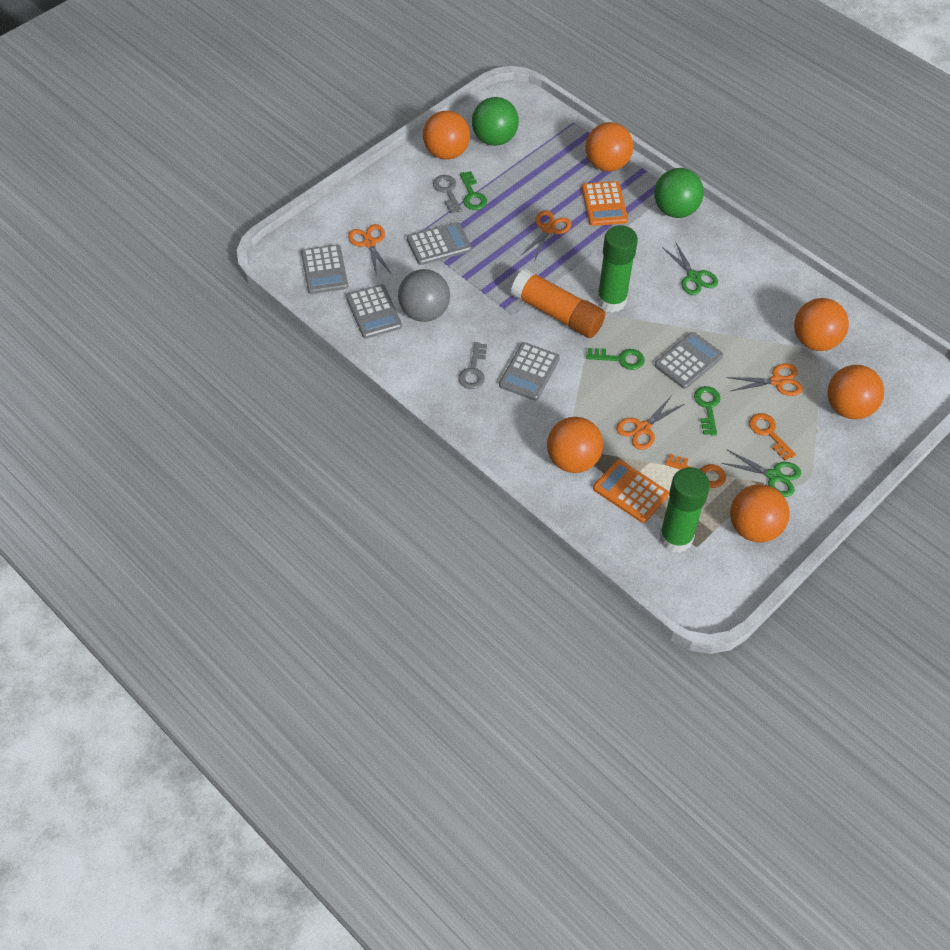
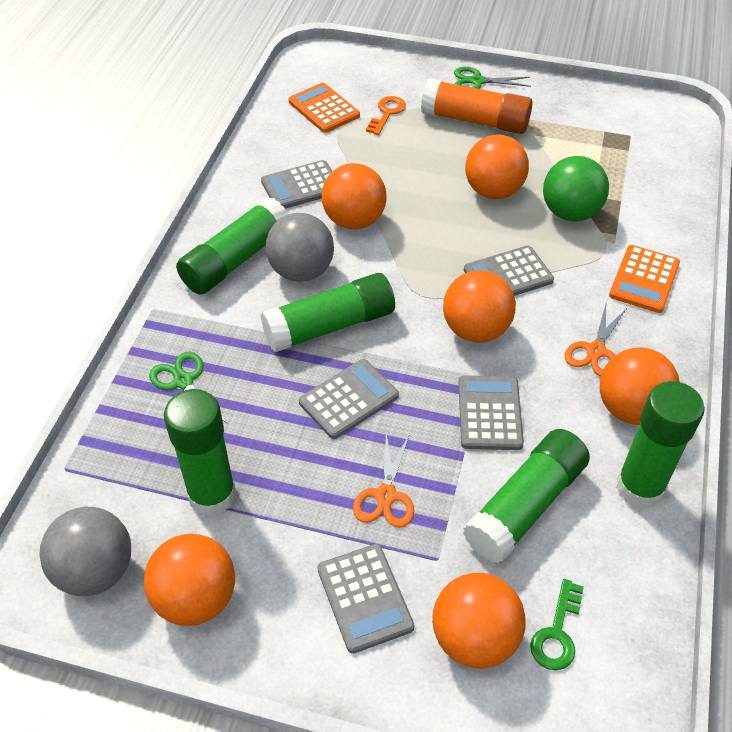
green ball: [472,97,519,146] [654,168,704,218] = 2 -> [543,156,609,222] = 1
green glue stick: [597,225,638,313] [659,467,710,553] = 2 -> [164,389,236,516] [176,197,288,295] [261,273,395,352] [463,429,590,563] [616,381,705,509] = 5
green key: [460,171,487,210] [586,348,645,370] [694,386,721,436] = 3 -> [530,579,584,670] = 1
grey ball: [398,269,450,322] = 1 -> [39,507,131,596] [266,213,334,282] = 2
grey key: [433,175,462,214] [458,342,487,389] = 2 -> none = 0
orange key: [665,454,726,488] [749,413,796,461] = 2 -> [366,96,406,135] = 1
orange scissors: [348,224,391,277] [520,210,571,261] [616,395,685,450] [726,363,803,396] = 4 -> [353,433,414,528] [565,304,627,377] = 2

